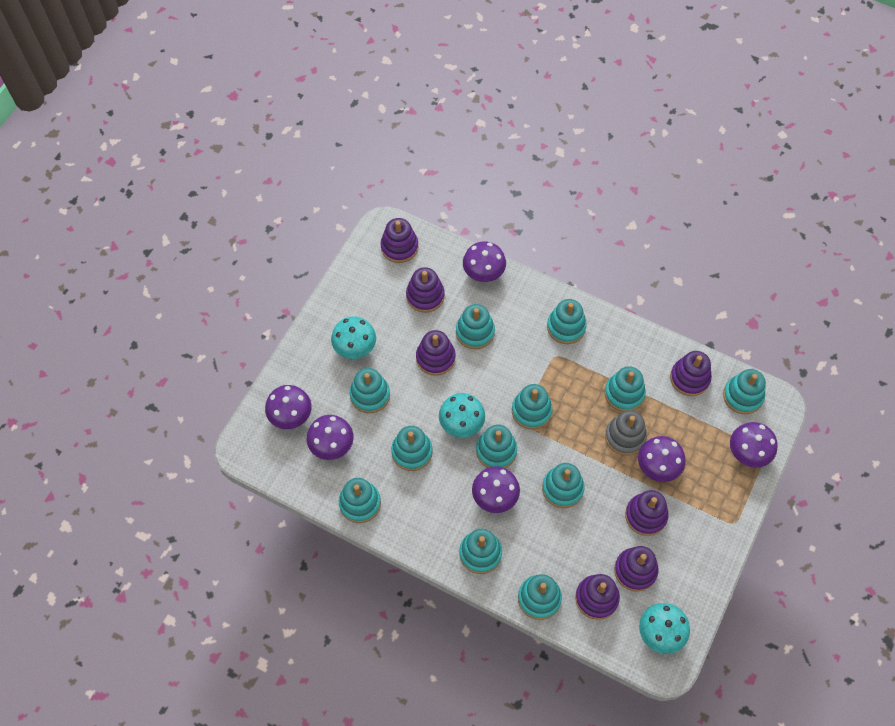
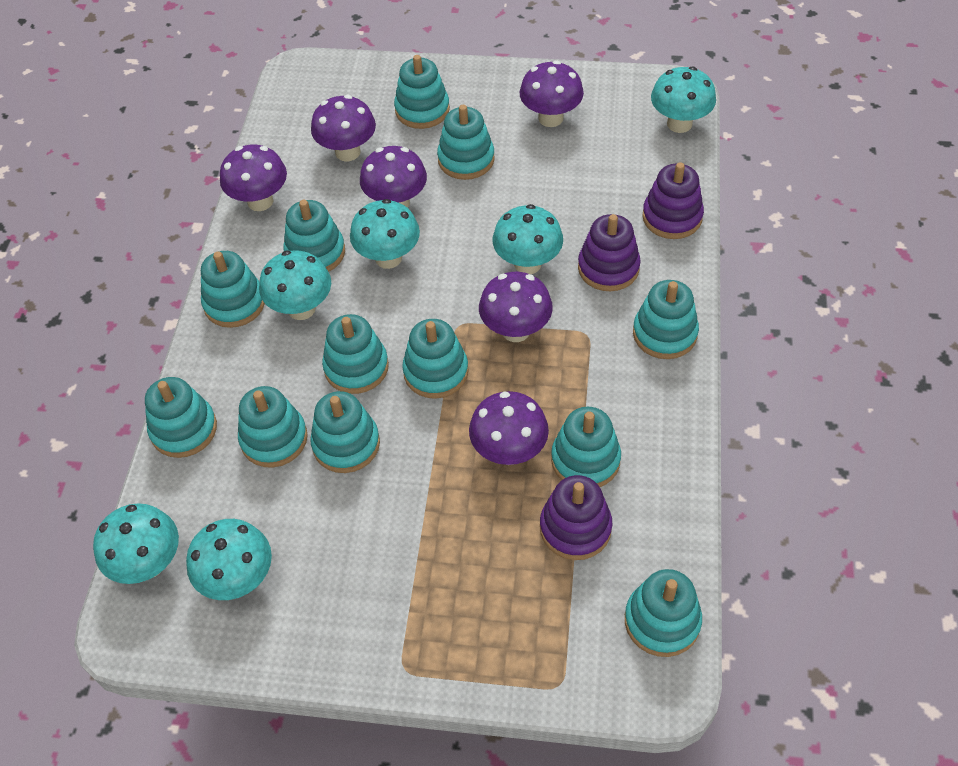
grey stacking toy: [605,410,647,456] = 1 -> none = 0
purple stacking toy: [380,218,418,263] [406,267,445,313] [416,330,456,376] [575,574,620,620] [614,546,659,592] [625,490,669,536] [670,351,712,396] = 7 -> [540,475,612,560] [578,214,641,291] [642,162,704,239] = 3
turquoise mushroom: [331,316,376,359] [439,393,485,438] [639,603,690,654] = 3 -> [93,503,179,584] [186,519,272,600] [259,250,331,320] [350,199,420,269] [493,204,563,274] [651,66,716,133] = 6

